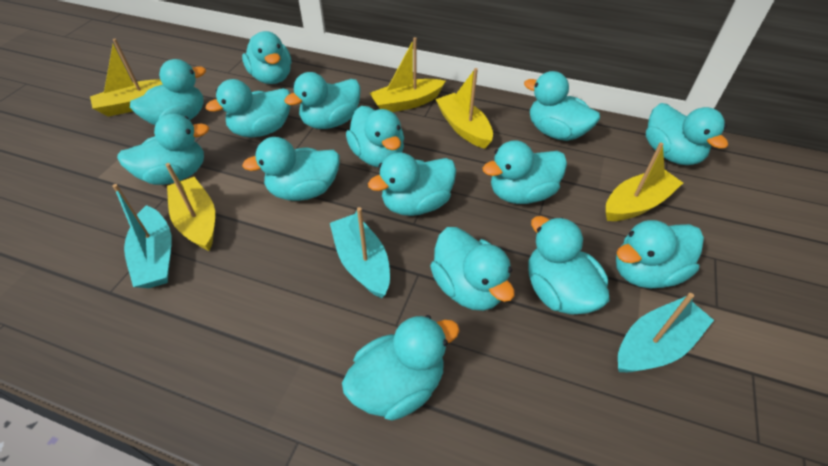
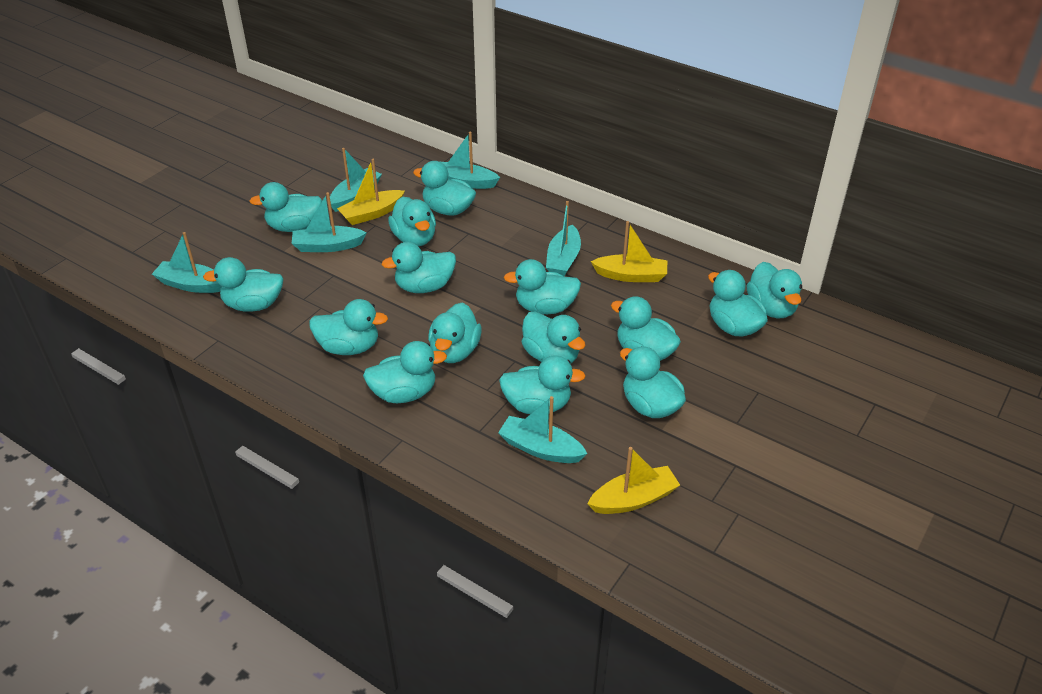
turquoise boat: [112,184,172,288] [330,207,390,298] [618,293,714,372] = 3 -> [152,232,222,293] [291,192,366,252] [330,148,382,212] [441,132,500,189] [498,396,587,463] [546,201,581,276] = 6
yellow boat: [90,39,163,117] [166,163,215,251] [370,37,445,112] [436,68,493,149] [606,142,683,221] = 5 -> [337,159,405,225] [588,447,680,514] [591,221,667,282] = 3

